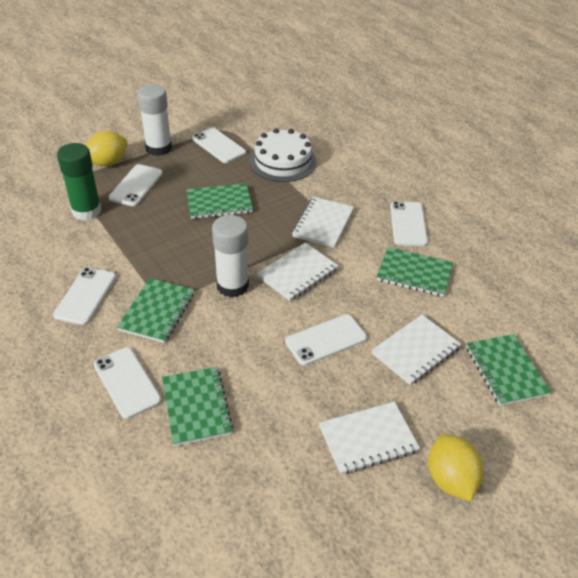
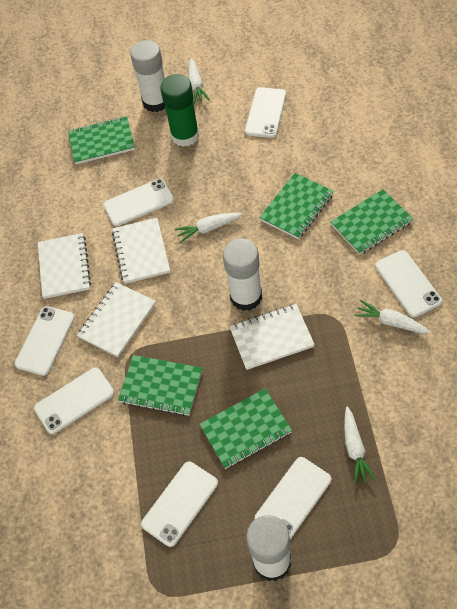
white cake: [249,128,316,182] = 1 -> none = 0
white carrot: none = 0 -> [174,213,242,243] [188,58,210,104] [344,407,376,485] [354,300,430,333] = 4
white glue stick: [137,84,172,156] [212,215,249,297] = 2 -> [130,40,165,112] [223,239,262,311] [246,515,291,581] = 3
white phone: [53,267,116,325] [94,347,161,419] [108,164,163,206] [192,128,246,163] [285,314,367,366] [390,201,428,246] = 6 -> [15,306,75,376] [34,367,114,434] [103,178,174,226] [141,461,218,547] [245,87,286,138] [255,457,331,539] [375,250,442,317] = 7
yellow lemon: [86,131,128,166] [428,434,483,502] = 2 -> none = 0

